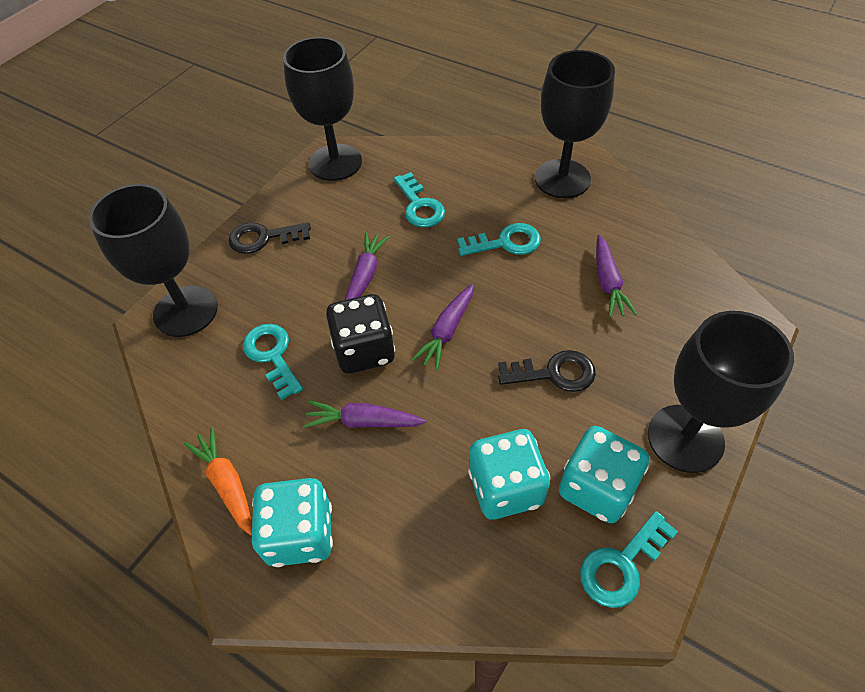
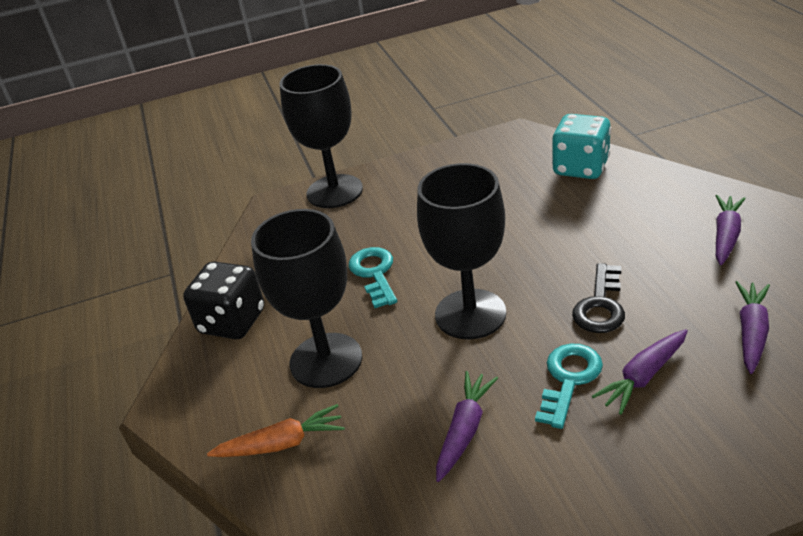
black goblet: [89,184,218,337] [283,37,362,181] [535,50,615,198] [648,311,794,473] = 4 -> [251,209,362,388] [280,64,363,208] [417,163,506,339] = 3
black key: [228,222,311,254] [498,350,596,392] = 2 -> [572,263,625,333] = 1
turquoise dice: [252,478,333,567] [468,429,550,520] [559,426,649,523] = 3 -> [552,114,611,179] = 1
turquoise key: [243,324,303,400] [394,172,445,227] [457,223,541,256] [580,511,678,608] = 4 -> [348,247,397,308] [535,343,603,429] = 2

